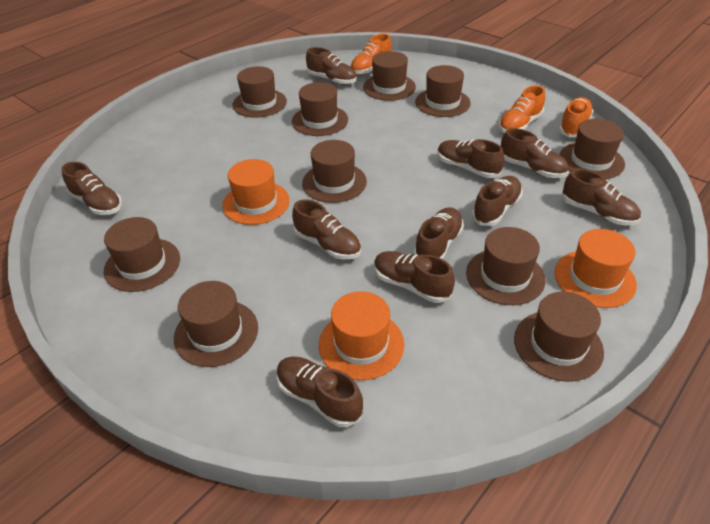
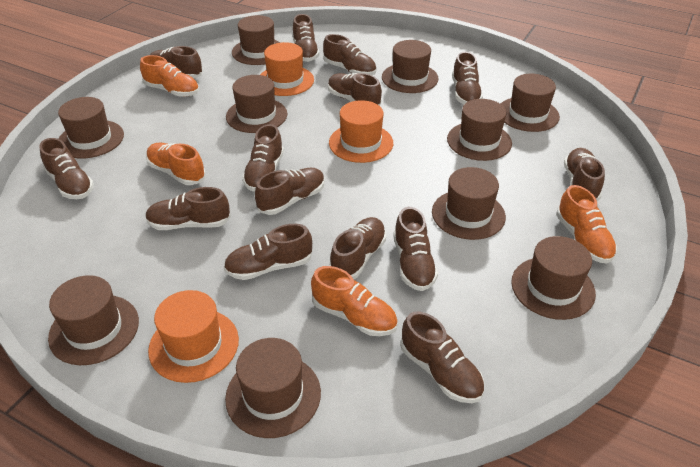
brown shoe: [62,162,122,215] [277,357,363,427] [292,199,361,259] [306,47,357,85] [374,251,455,303] [414,207,464,259] [437,139,504,178] [472,176,523,226] [501,128,569,178] [562,169,641,225] = 10 -> [39,138,94,199] [145,187,231,230] [150,46,203,78] [224,224,312,280] [242,124,284,191] [255,168,325,215] [293,14,319,62] [323,34,376,75] [328,73,382,106] [329,217,386,279] [393,207,438,291] [400,311,484,403] [452,52,483,104] [564,148,605,202] = 14
orange shoe: [350,34,392,75] [498,85,545,133] [559,97,594,137] = 3 -> [140,55,199,97] [146,143,206,185] [311,266,398,336] [556,185,617,264] = 4

